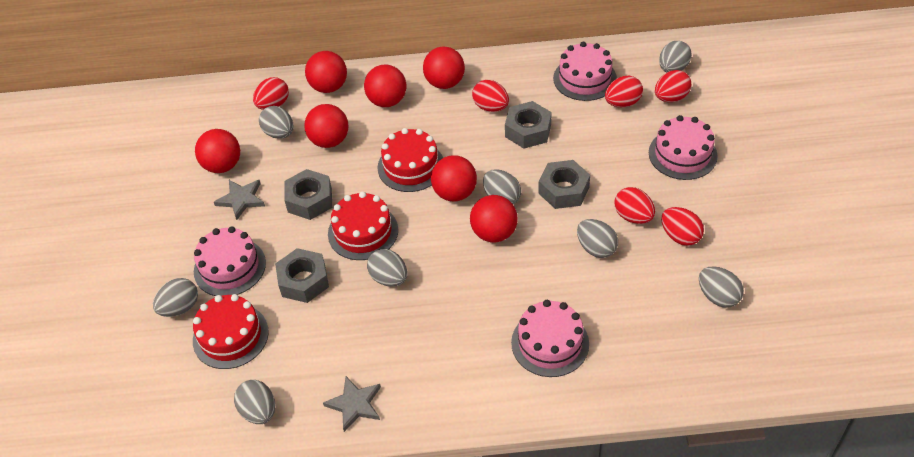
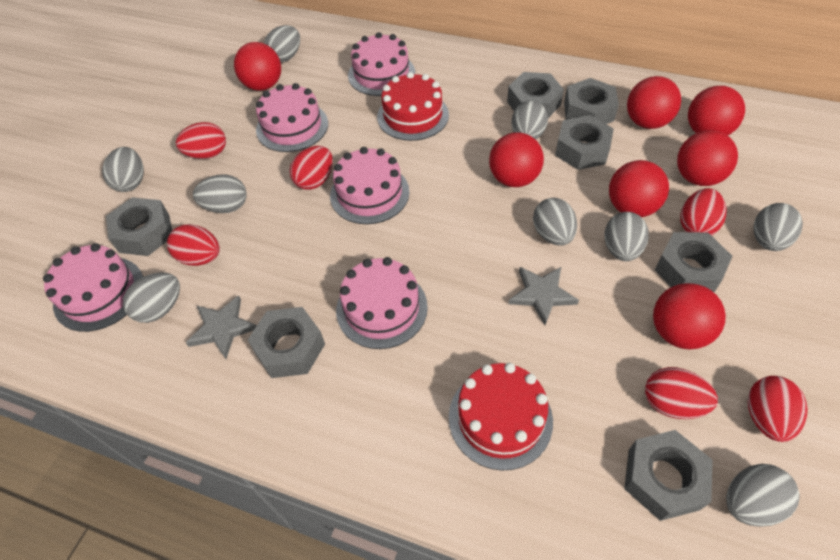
grey egg: [153,278,198,317] [234,380,275,424] [259,106,294,139] [367,249,407,287] [483,169,521,205] [577,219,618,258] [659,41,692,72] [699,266,744,308] = 8 -> [102,147,144,192] [123,273,180,323] [193,174,247,213] [264,25,300,62] [511,101,548,140] [533,198,577,246] [604,212,649,261] [726,464,800,526] [753,203,803,251] = 9
grey nut: [275,248,329,303] [284,169,332,220] [505,101,552,148] [538,160,590,209] = 4 -> [106,197,172,256] [248,307,325,378] [507,72,564,118] [555,115,614,170] [564,78,619,124] [624,430,713,521] [655,232,733,292] = 7
pink cake: [194,226,266,296] [511,300,589,377] [553,42,617,101] [649,115,718,180] = 4 -> [43,243,143,332] [256,83,328,152] [330,147,409,224] [336,257,428,349] [348,32,415,96] = 5
red cake: [193,294,269,369] [328,191,398,260] [378,128,443,192] = 3 -> [377,72,449,141] [449,363,553,471] = 2

